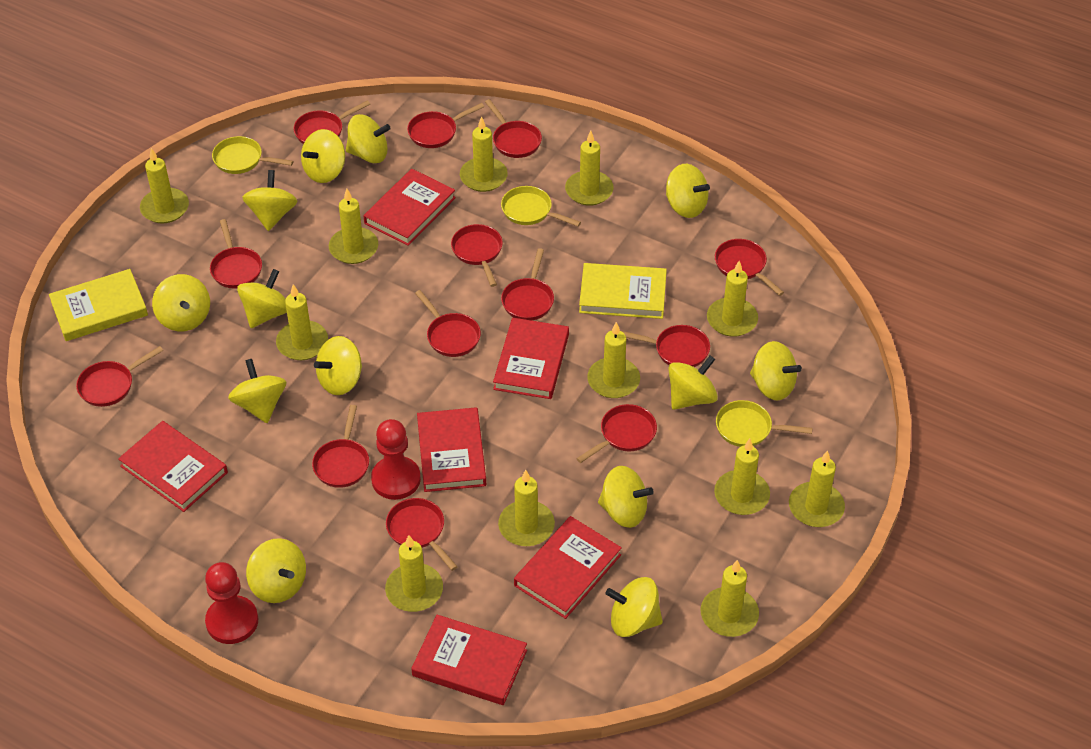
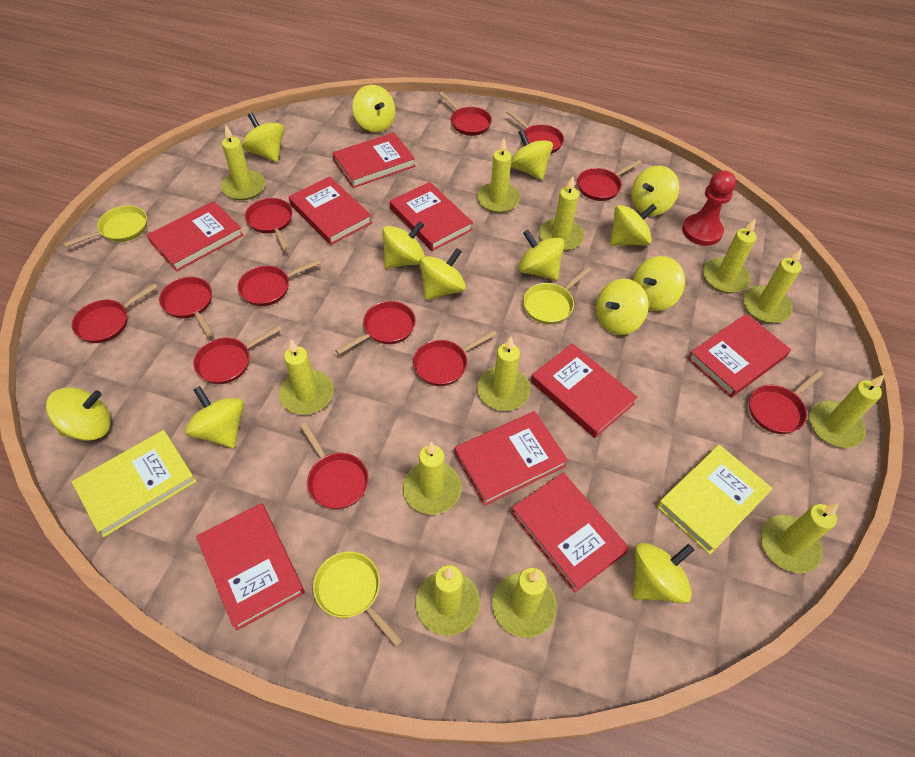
red book: [118,421,228,512] [364,169,456,246] [411,615,527,705] [417,407,486,492] [493,318,569,399] [514,516,622,619] = 6 -> [147,201,243,272] [196,503,305,630] [289,177,372,245] [333,132,415,188] [390,182,473,251] [454,411,568,506] [511,473,629,592] [531,343,638,438] [687,314,791,398] = 9
red pan: [76,346,163,407] [210,219,262,289] [293,100,370,144] [312,405,369,488] [386,498,458,571] [407,103,484,148] [415,290,481,357] [451,224,503,287] [485,99,542,158] [501,248,554,320] [576,404,657,463] [622,325,710,367] [715,239,784,296] = 13 -> [72,283,158,343] [159,277,214,337] [194,325,282,384] [238,259,321,306] [245,198,292,250] [300,423,369,509] [335,301,416,355] [413,330,497,386] [439,92,492,136] [506,110,564,154] [577,159,642,201] [749,370,823,434] = 12
red pawn: [205,562,258,644] [371,419,421,500] = 2 -> [682,171,736,246] = 1

